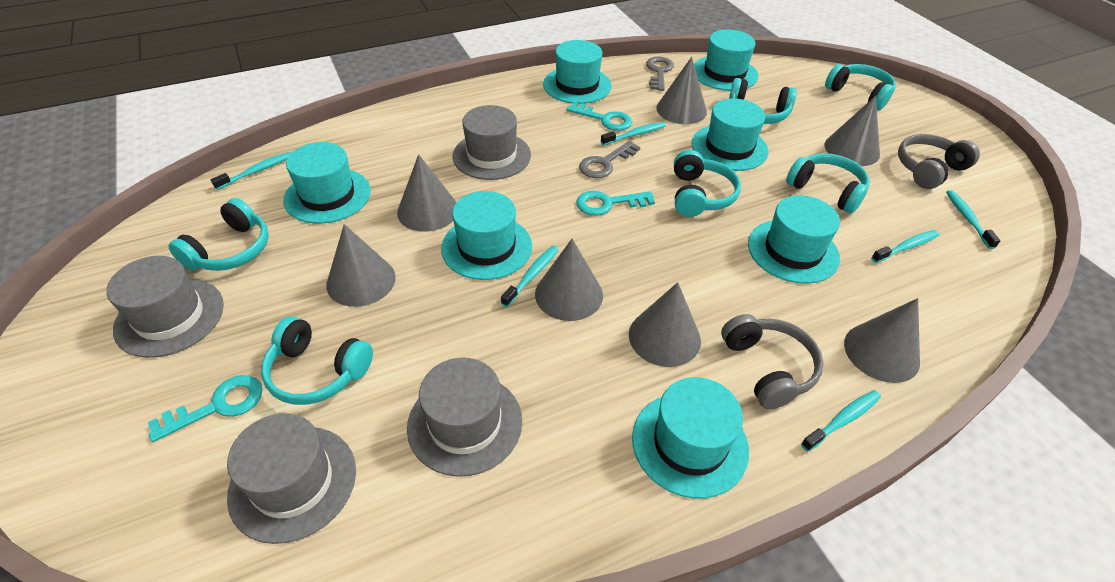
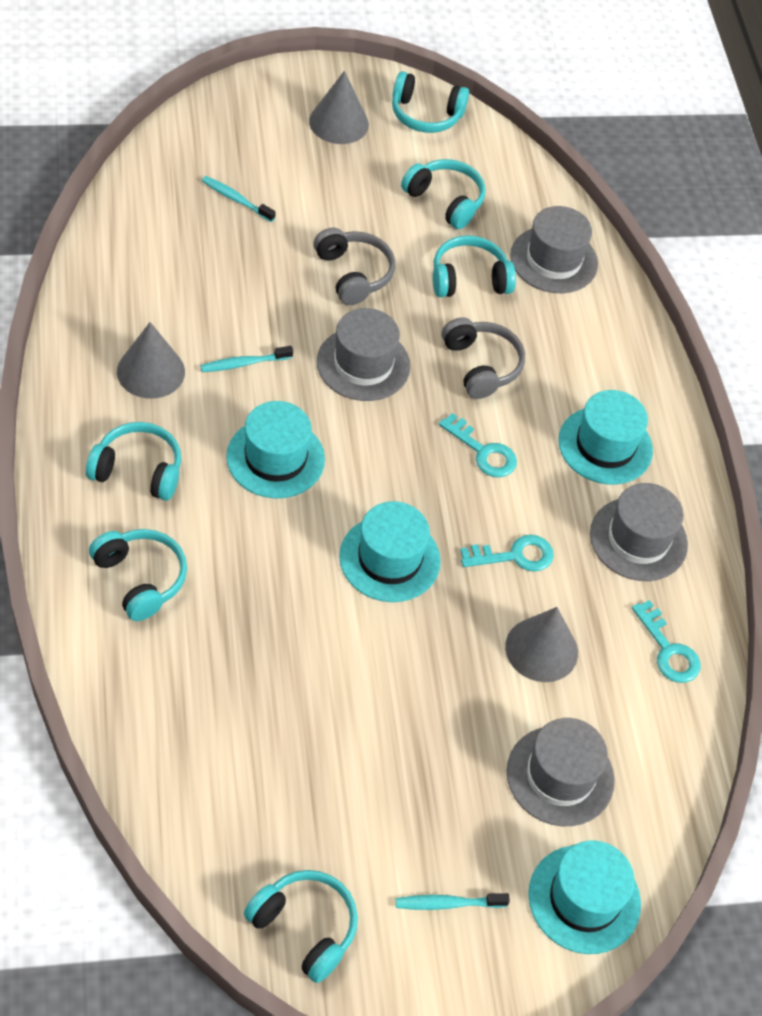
grey cone: [326,224,396,307] [397,154,456,232] [535,239,603,321] [629,282,701,367] [656,57,707,124] [824,96,880,166] [844,298,920,383] = 7 -> [117,322,185,399] [309,71,369,144] [505,607,578,682] = 3
grey key: [579,141,640,178] [646,57,674,91] = 2 -> none = 0
turquoise hat: [283,142,371,224] [441,191,532,280] [543,40,612,104] [632,377,749,498] [692,98,768,171] [694,29,759,91] [748,195,840,284] = 7 -> [226,401,325,499] [339,501,441,602] [528,841,641,954] [558,390,653,485] = 4
turquoise toothbrush: [211,152,291,190] [501,246,559,307] [601,122,666,146] [801,390,881,452] [871,230,939,263] [946,190,1000,249] = 6 -> [200,346,293,372] [202,176,276,222] [396,893,510,910] = 3

